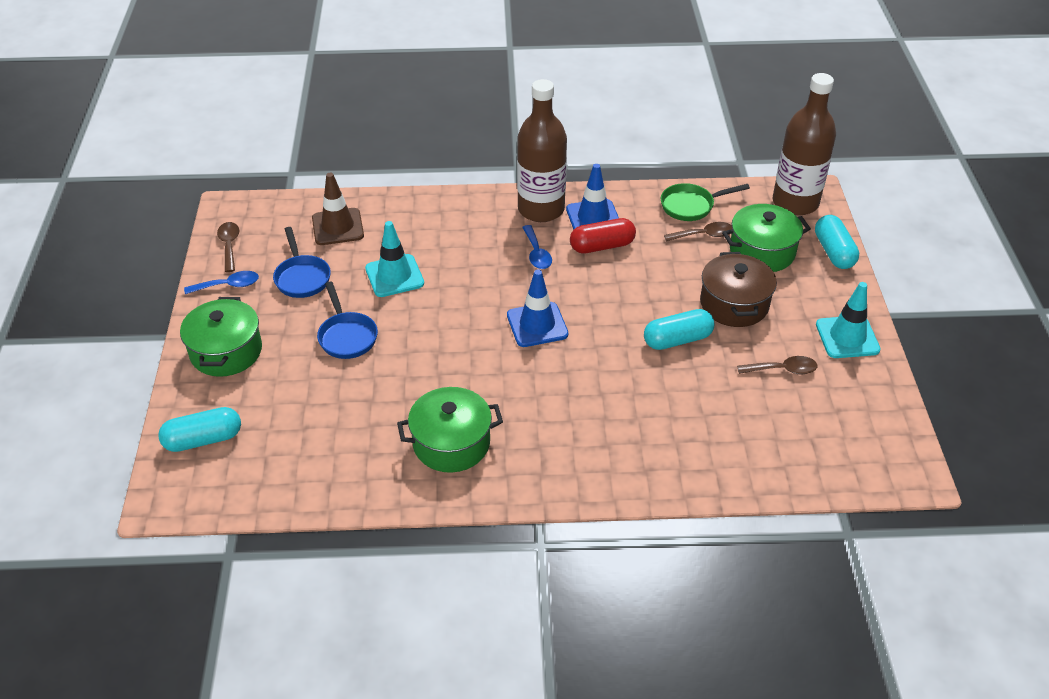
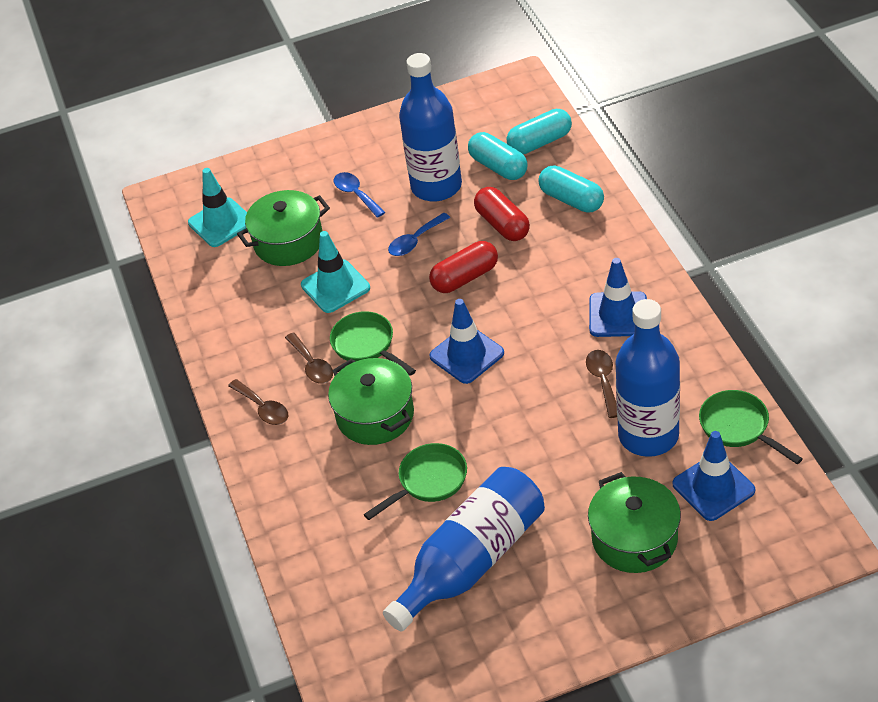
blue bottle: none = 0 -> [383,467,545,631] [399,53,462,201] [616,299,680,457] = 3
blue pan: [273,227,331,298] [317,282,378,359] = 2 -> none = 0
blue traffic cone: [507,269,568,347] [566,164,619,230] = 2 -> [429,299,504,384] [589,258,647,337] [673,431,755,521] = 3
brown bottle: [517,79,567,222] [772,73,836,215] = 2 -> none = 0
brown pot: [700,252,777,327] = 1 -> none = 0
brown traffic cone: [312,173,364,245] = 1 -> none = 0
green pan: [661,183,750,221] = 1 -> [330,311,416,376] [363,443,467,520] [699,390,803,464] = 3
red capsule: [570,218,636,254] = 1 -> [429,241,498,293] [474,187,530,241] = 2

